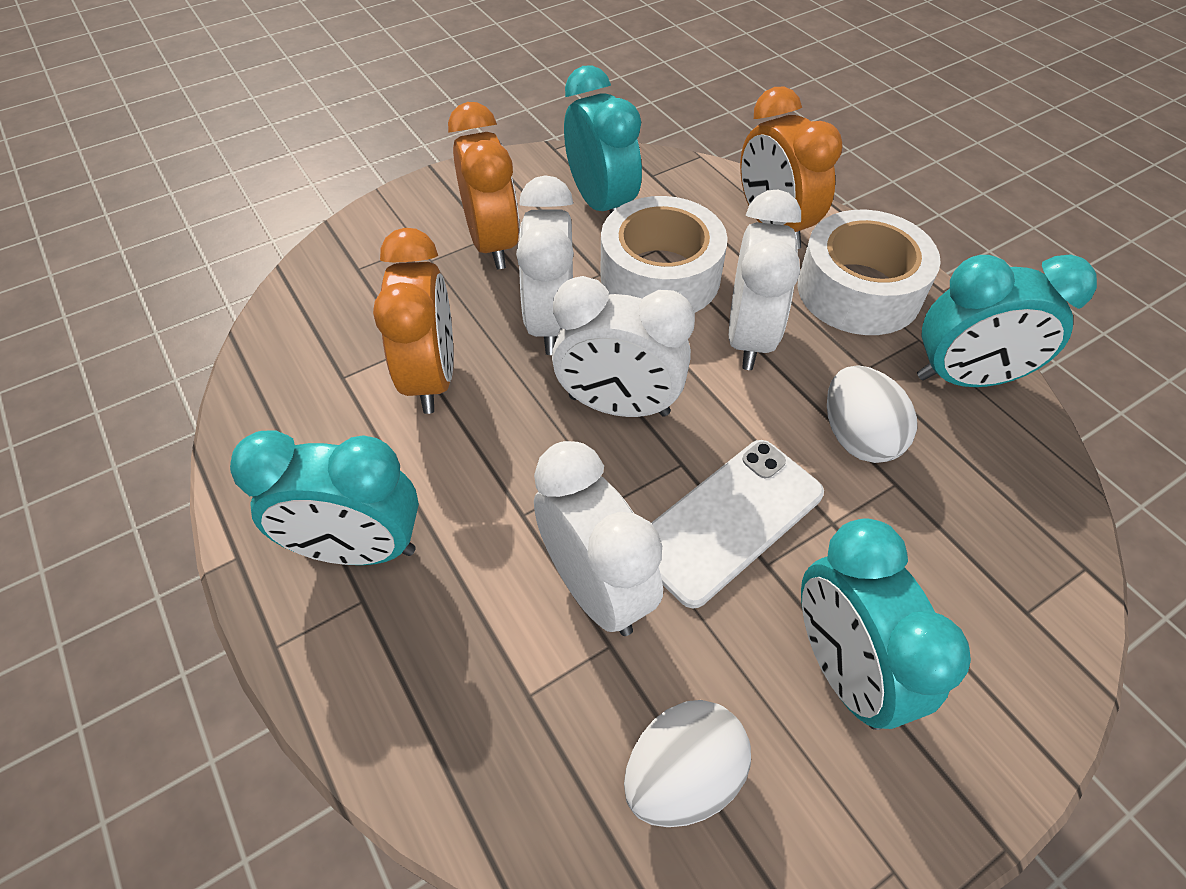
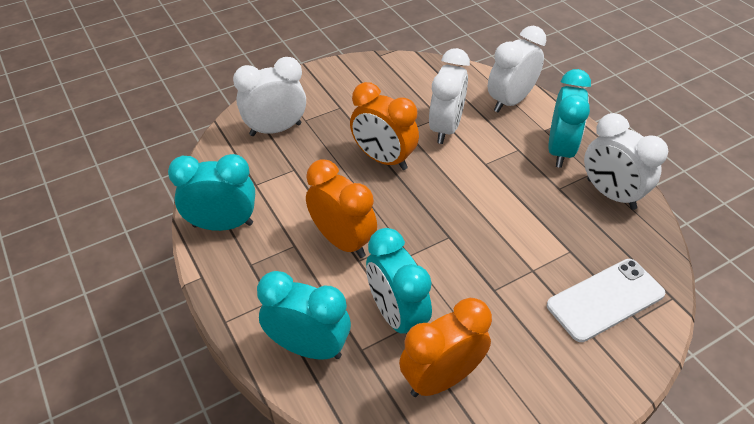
white egg: [624,700,751,827] [827,366,917,463] = 2 -> none = 0
white tape: [600,196,728,313] [798,210,941,335] = 2 -> none = 0

